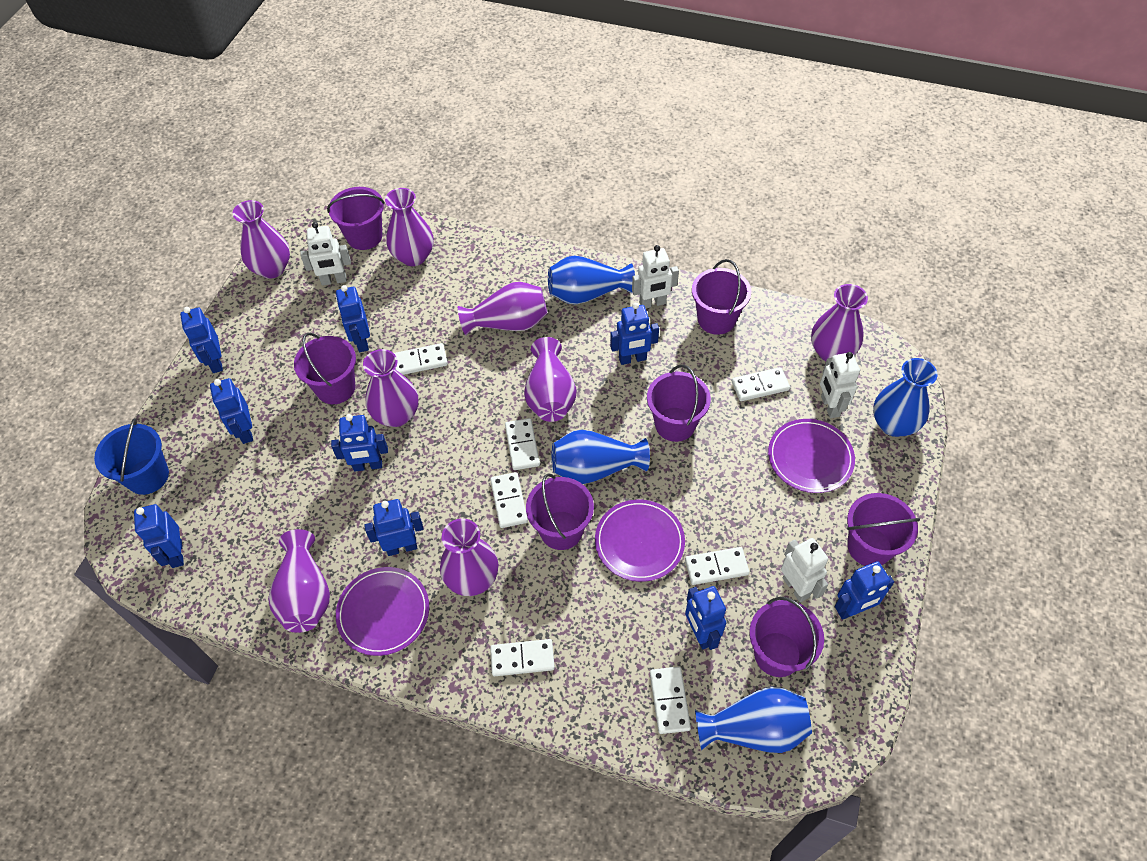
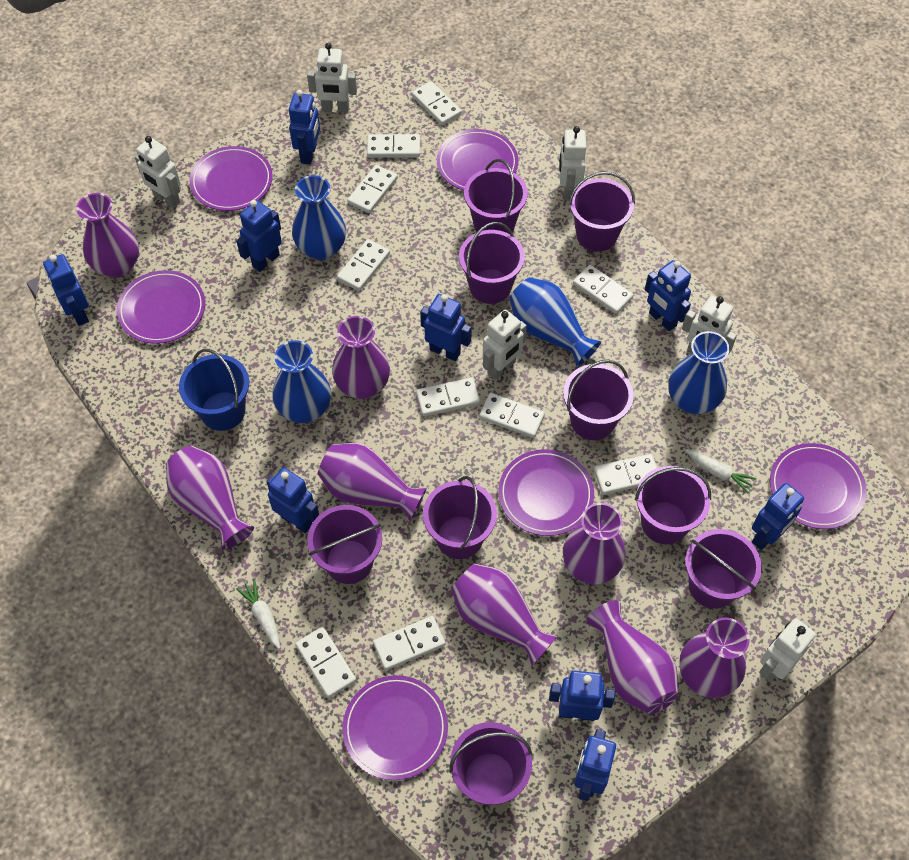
purple bucket: [294,333,356,404] [327,187,385,250] [526,473,594,550] [647,365,711,442] [692,259,751,335] [749,597,824,677] [847,493,920,566] = 7 -> [307,505,382,584] [423,476,497,559] [449,722,532,805] [459,222,525,304] [464,159,528,234] [563,360,634,440] [569,172,635,252] [635,466,711,544] [685,529,762,609] = 9
purple plate: [336,567,429,656] [595,500,685,582] [768,419,855,493] = 3 -> [117,270,205,344] [190,146,273,211] [342,675,448,780] [437,129,518,191] [498,449,594,536] [770,443,866,529] = 6
white carrot: none = 0 -> [236,579,280,649] [686,450,757,493] = 2
white domino: [394,343,448,375] [490,472,528,528] [490,639,555,676] [505,418,540,470] [650,667,691,734] [685,547,750,585] [732,367,790,401] = 7 -> [296,627,356,698] [337,239,390,291] [347,165,398,213] [367,134,420,158] [373,616,445,670] [412,81,462,125] [416,378,480,417] [479,393,545,438] [573,265,633,314] [594,454,657,495] = 10
white robot: [300,222,351,286] [632,245,679,309] [781,538,828,603] [820,352,860,418] = 4 -> [135,136,181,208] [307,43,357,113] [483,310,527,380] [559,126,586,200] [682,295,737,353] [759,618,816,682] = 6

